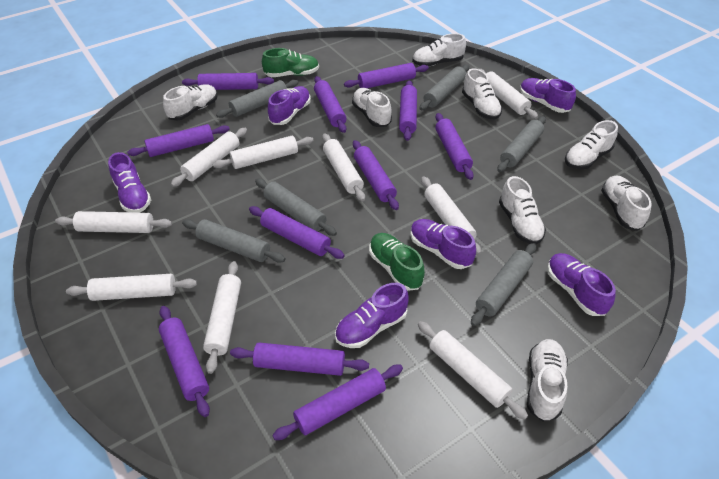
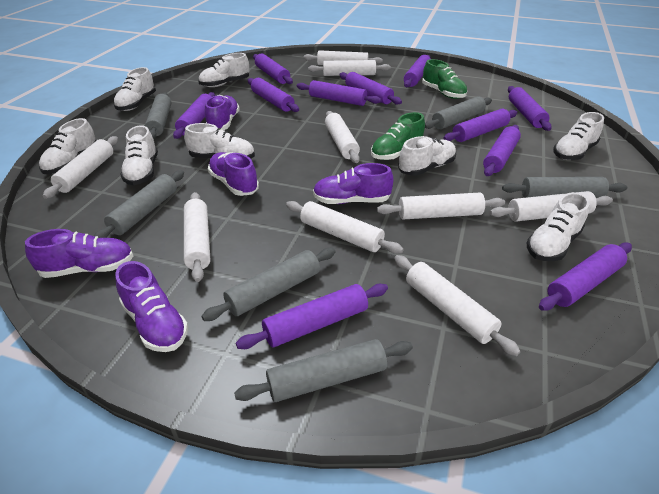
purple shoe: [108,152,151,213] [268,86,311,125] [335,283,409,348] [411,219,476,269] [520,78,576,113] [547,253,616,316] = 6 -> [25,229,134,278] [115,261,188,352] [205,95,240,130] [208,152,259,196] [313,163,394,204] = 5

